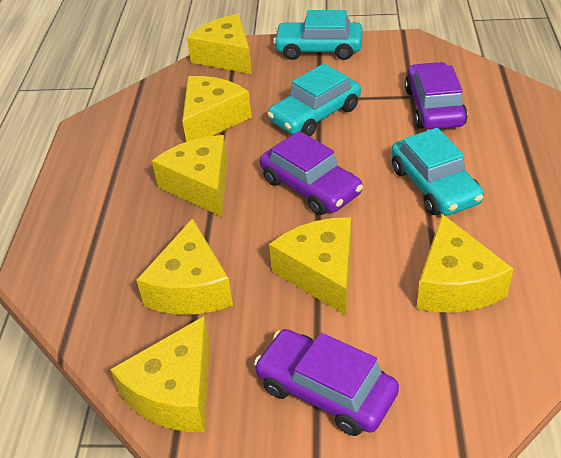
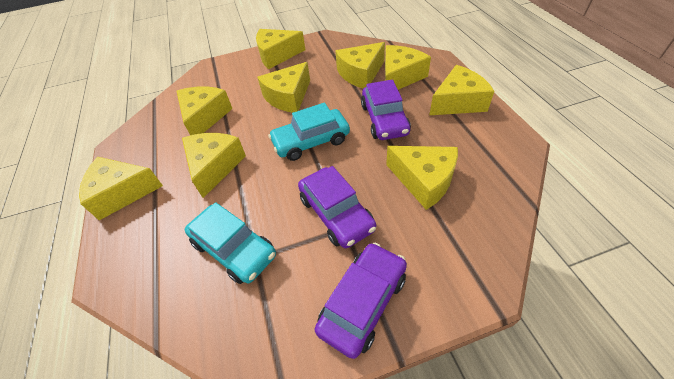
turquoise car: [267,64,361,136] [273,10,363,60] [391,128,484,216] = 3 -> [185,202,276,284] [268,102,350,161] = 2
yellow cheese: [110,316,210,432] [136,218,233,315] [152,135,228,217] [182,76,252,142] [187,14,252,74] [269,217,351,315] [417,214,513,312] = 7 -> [79,157,163,220] [176,86,232,135] [182,133,246,198] [256,29,305,69] [257,62,310,112] [335,42,385,88] [385,45,431,90] [386,146,458,210] [429,65,495,115] = 9

